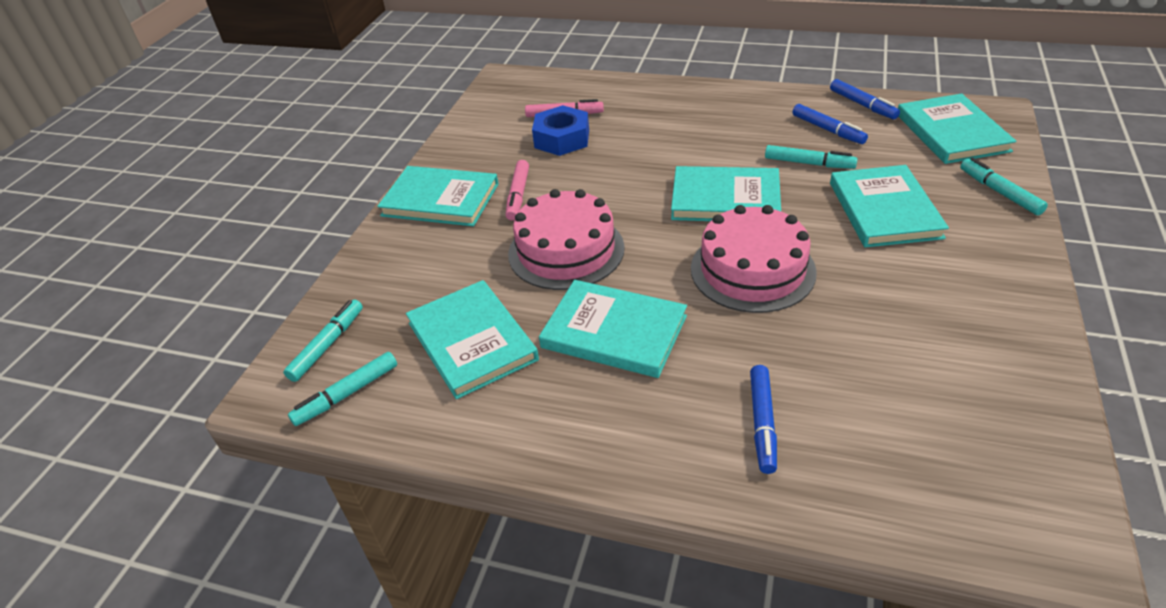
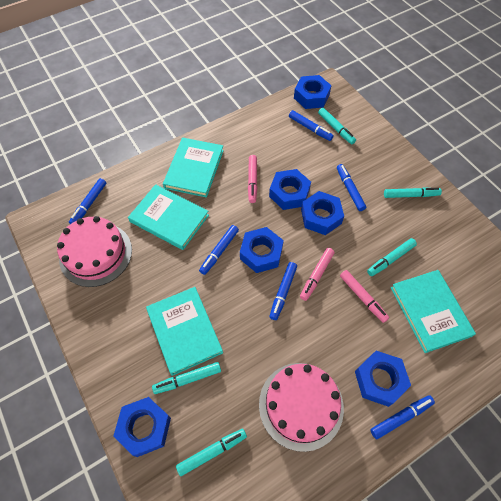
blue marker: [750,365,777,474] [792,104,868,144] [830,79,900,119] = 3 -> [69,178,106,224] [199,225,239,275] [269,262,297,320] [289,110,334,141] [337,164,366,211] [370,395,435,439] = 6
blue nut: [532,105,589,156] = 1 -> [113,397,171,457] [240,227,284,273] [269,169,311,210] [294,75,332,109] [301,191,344,235] [355,351,411,407] = 6
pink marker: [505,160,529,221] [525,99,604,117] = 2 -> [248,155,257,203] [300,248,335,301] [340,270,389,323] = 3
turquoise book: [377,166,499,227] [406,280,539,399] [539,280,687,378] [671,166,781,221] [830,165,949,248] [898,94,1016,164] = 6 -> [128,184,209,250] [146,287,223,376] [163,138,224,198] [391,270,476,353] = 4
turquoise marker: [283,300,363,382] [288,352,397,426] [765,145,858,169] [960,158,1048,215] = 4 -> [152,362,221,394] [176,429,247,476] [318,108,356,144] [367,238,417,276] [384,187,442,198] = 5

